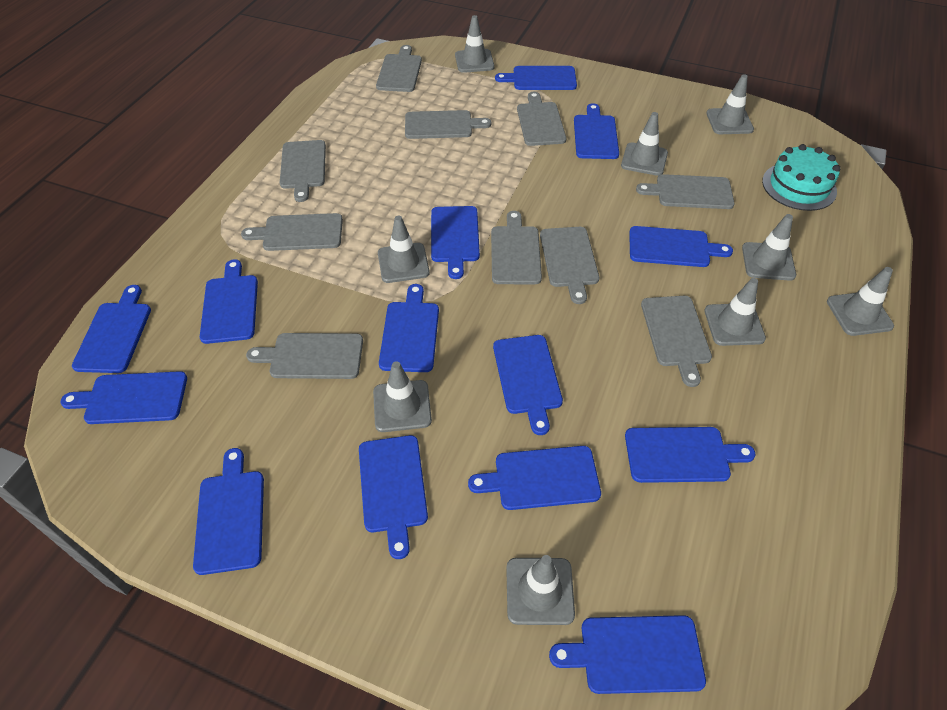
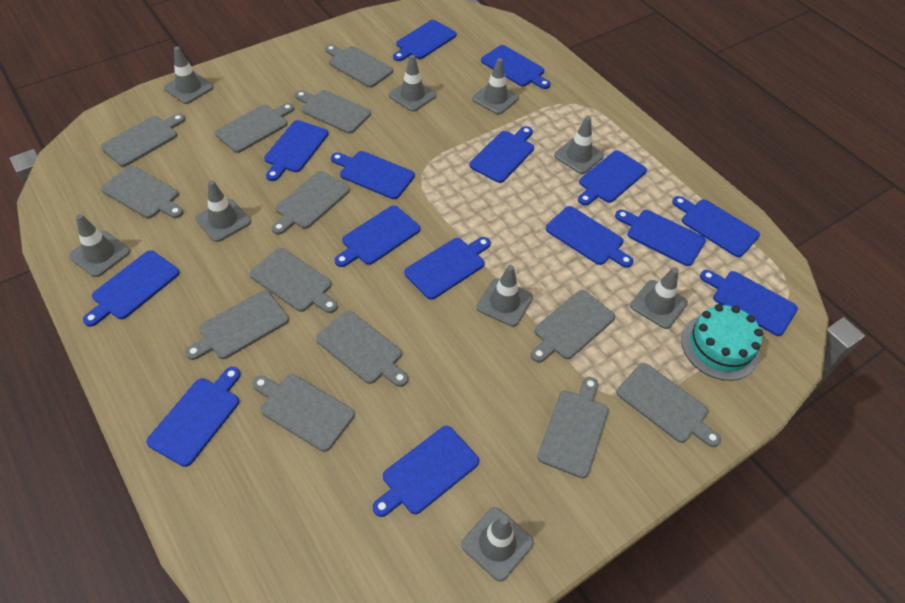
blue cutting board: [60,371,187,424] [72,285,151,373] [193,448,264,575] [200,259,258,344] [359,435,428,559] [379,284,439,372] [431,206,480,279] [468,446,601,510] [493,335,563,435] [495,66,577,90] [549,615,706,694] [574,103,619,159] [625,427,755,483] [629,226,733,267] = 14 -> [83,250,179,326] [146,367,240,467] [264,120,328,181] [331,151,415,199] [335,206,420,267] [373,426,479,517] [393,20,456,61] [404,237,491,299] [470,126,534,183] [481,45,551,89] [546,206,633,268] [578,150,647,206] [615,210,706,266] [672,196,760,257] [700,270,798,336] = 15
grey cutting board: [241,213,343,251] [246,333,363,379] [280,140,326,202] [376,45,422,92] [405,110,491,139] [491,211,542,284] [517,92,566,146] [540,227,599,304] [636,174,735,209] [641,296,712,387] = 10 -> [101,113,185,167] [101,165,183,218] [185,290,289,360] [215,103,294,153] [249,248,338,313] [252,374,355,452] [272,171,350,234] [295,90,371,134] [316,311,408,387] [325,45,393,88] [531,290,615,362] [537,377,609,478] [617,363,721,447] = 13

